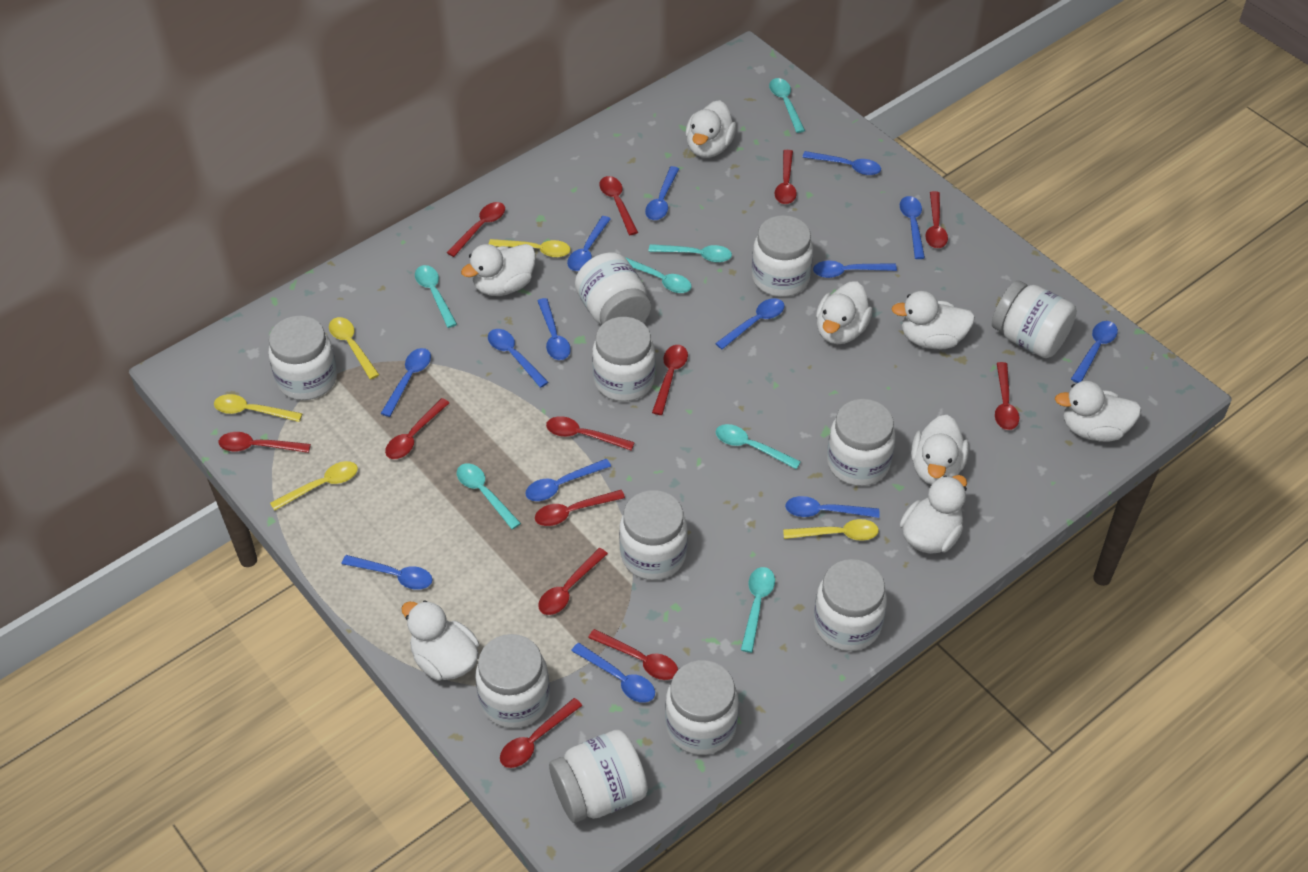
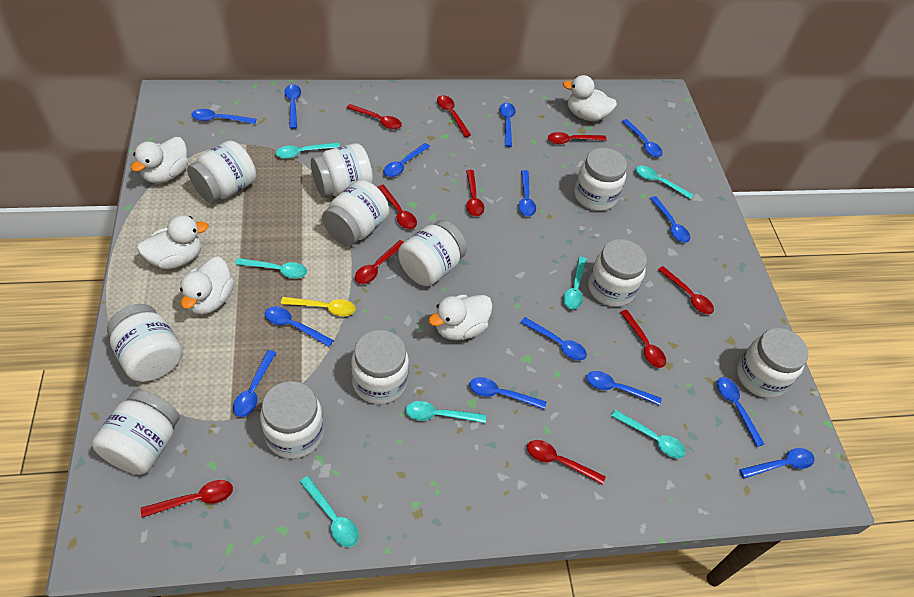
red spoon: [219,432,311,453] [385,398,449,459] [446,202,505,257] [500,698,582,768] [535,490,625,526] [538,548,608,615] [546,416,635,451] [588,629,678,680] [599,176,638,235] [652,345,688,415] [775,150,797,204] [925,191,948,248] [995,362,1019,430] = 13 -> [141,480,233,518] [347,104,402,129] [355,240,404,284] [377,185,417,229] [437,95,471,137] [466,170,484,216] [527,440,606,485] [548,132,607,144] [620,310,666,368] [658,266,714,314] = 10
white duck: [401,600,479,681] [461,244,536,296] [686,100,736,158] [816,281,873,344] [891,291,975,349] [900,475,967,554] [911,415,969,485] [1055,381,1141,442] = 8 -> [131,137,188,183] [137,215,209,269] [180,257,234,315] [429,294,493,340] [563,75,617,121] = 5
yellow spoon: [214,394,303,422] [270,461,358,511] [329,317,379,379] [489,239,571,258] [783,519,879,541] = 5 -> [281,297,355,316] = 1

